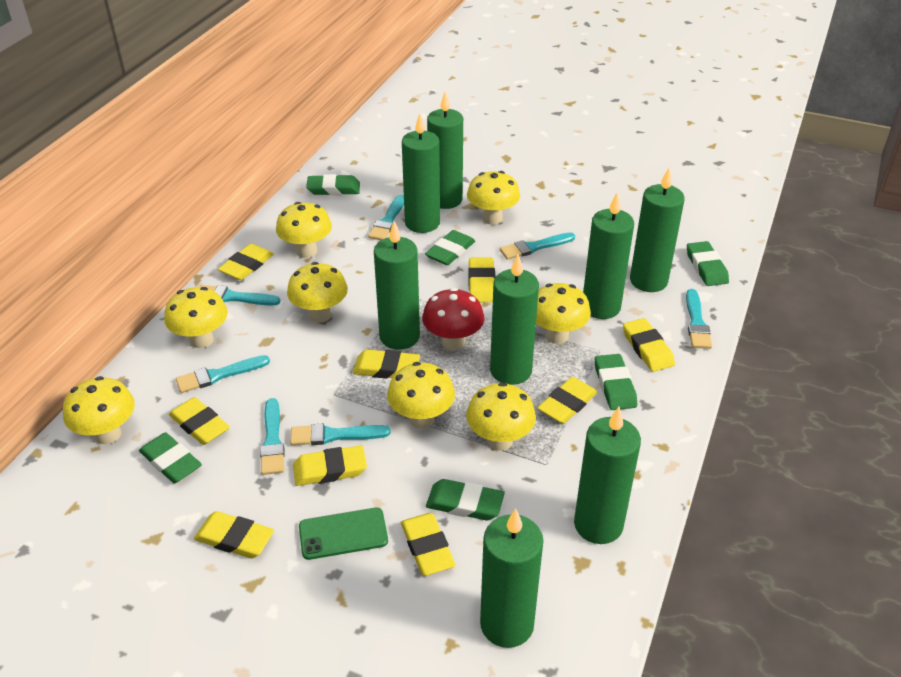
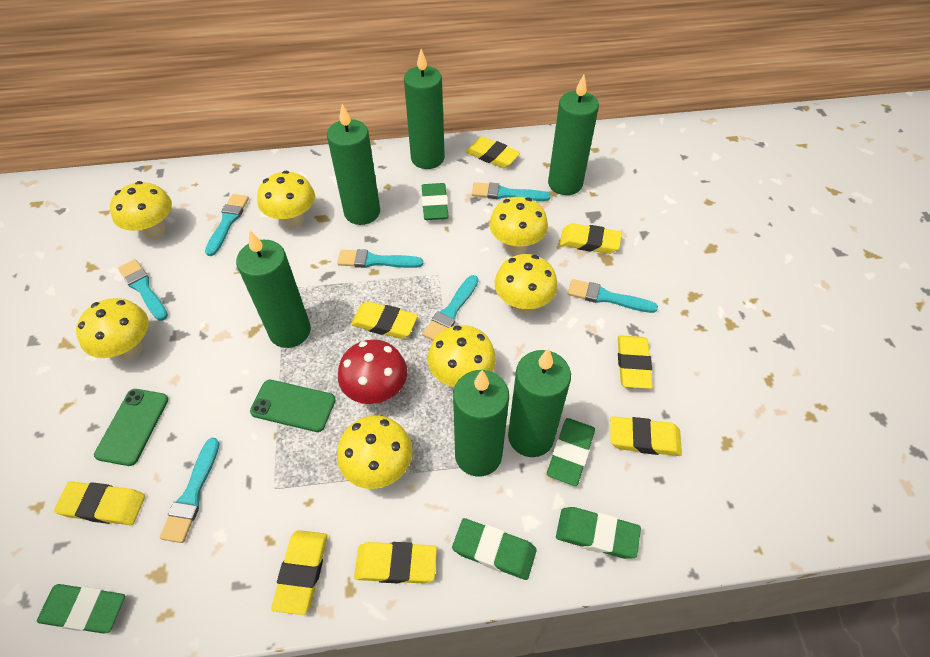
green candle: [374,221,420,350] [402,113,440,233] [427,91,463,209] [480,509,544,648] [490,254,539,385] [574,407,641,544] [583,192,634,319] [630,168,685,292] = 8 -> [236,230,311,348] [327,104,380,225] [404,49,445,169] [453,370,509,477] [508,348,571,457] [548,75,599,195] = 6
green eraser: [139,432,202,483] [306,174,360,195] [425,230,475,265] [426,479,505,521] [595,354,637,410] [687,241,729,286] = 6 -> [37,584,125,634] [422,183,449,220] [452,518,537,580] [547,418,595,486] [556,507,641,559] = 5
green phone: [299,508,388,560] = 1 -> [94,389,169,466] [250,380,336,432] = 2
yellow eraser: [169,397,230,445] [194,511,274,559] [218,244,274,280] [293,445,367,486] [353,349,420,379] [401,513,456,576] [468,258,496,302] [537,377,598,424] [623,318,675,372] = 9 -> [54,481,145,525] [271,530,328,615] [351,301,418,339] [354,542,437,583] [466,137,520,168] [560,223,622,254] [610,416,682,456] [618,335,653,389] = 8
yellow mushroom: [63,376,135,444] [164,287,228,348] [276,202,332,258] [287,262,348,323] [387,362,455,429] [466,382,536,451] [467,171,520,225] [536,283,591,344] = 8 -> [76,298,149,360] [110,181,172,239] [257,171,315,228] [337,415,413,489] [428,325,496,387] [489,197,548,254] [495,254,558,314] = 7

